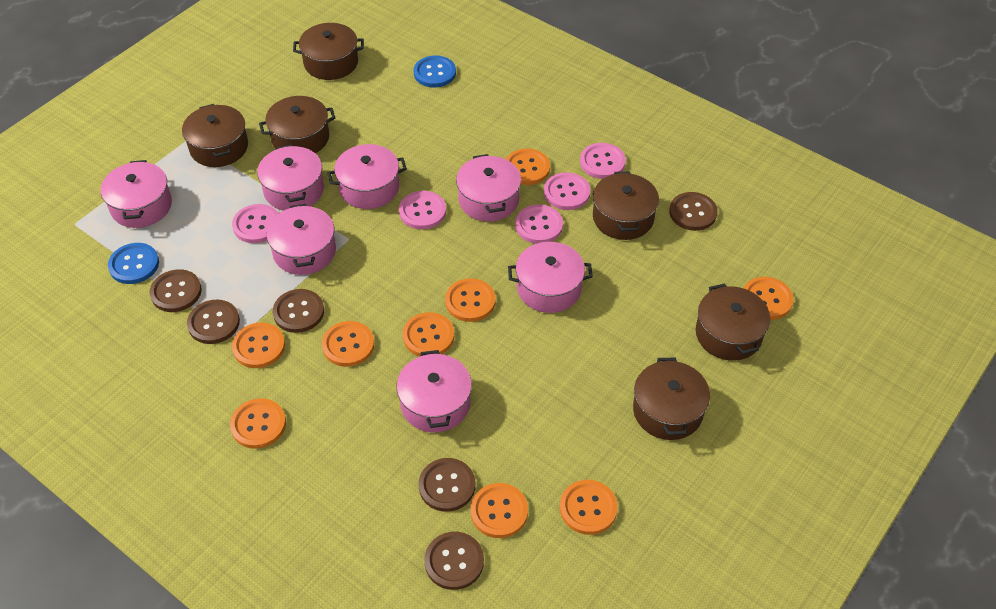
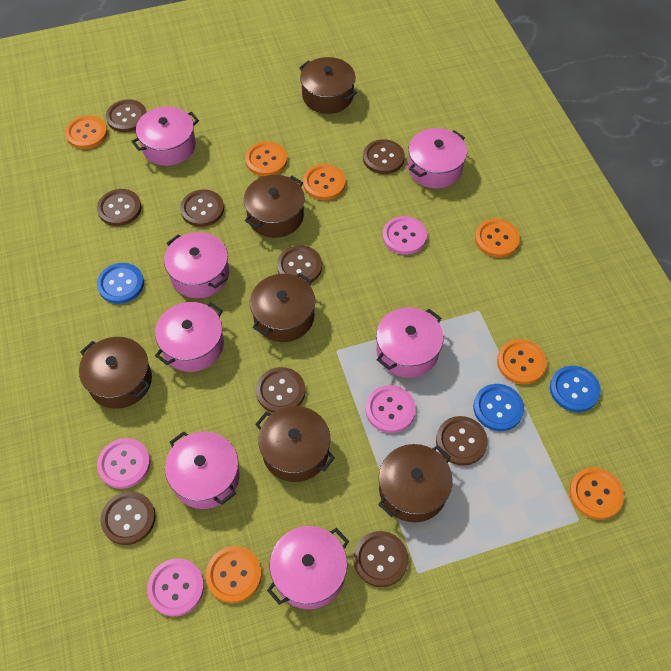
blue button: [108,243,159,284] [414,56,456,87] = 2 -> [97,263,144,304] [473,384,524,431] [550,366,601,412] = 3
brown button: [150,269,202,312] [187,299,240,344] [273,289,324,333] [418,458,475,512] [424,532,484,590] [669,192,718,231] = 6 -> [97,189,142,226] [100,491,156,545] [106,99,147,132] [180,190,224,227] [256,367,305,413] [277,245,322,283] [353,531,408,587] [363,139,405,174] [436,416,488,466] = 9
orange button: [230,398,286,449] [232,323,285,368] [322,321,374,367] [403,312,454,356] [445,278,496,322] [470,483,528,538] [506,149,550,185] [560,480,618,535] [744,277,793,320] = 9 -> [65,115,108,149] [206,546,262,603] [245,141,287,176] [303,164,346,200] [475,219,520,258] [497,339,547,384] [569,467,624,520] = 7
pink button: [232,204,279,243] [399,191,446,229] [515,205,563,244] [544,172,590,210] [580,143,626,179] = 5 -> [97,438,150,489] [147,558,204,616] [366,385,416,433] [382,216,427,255] = 4

